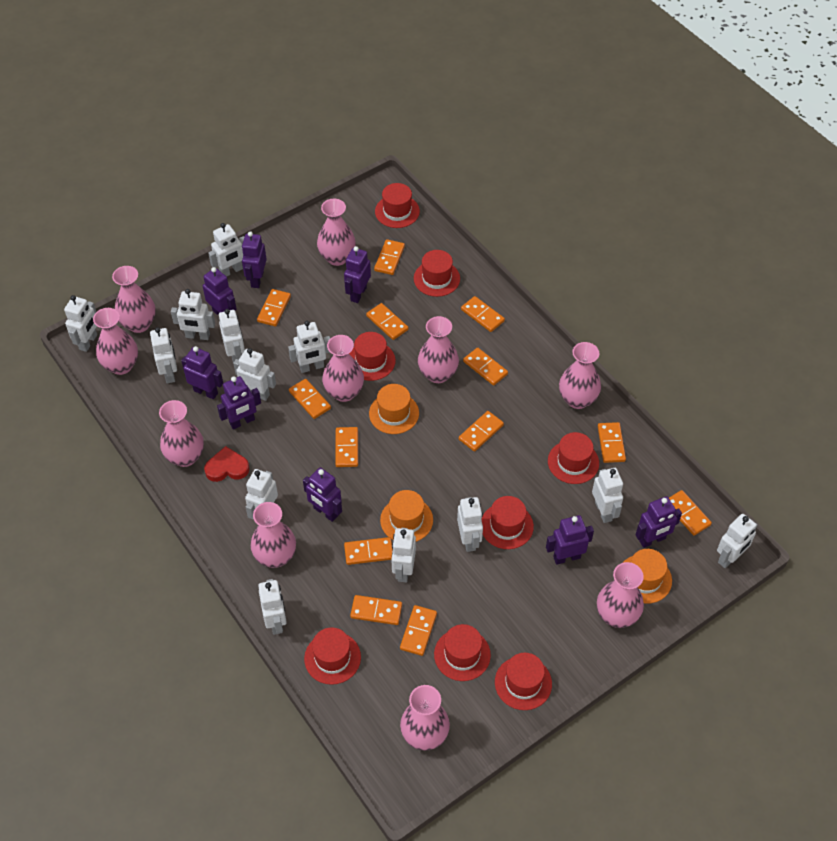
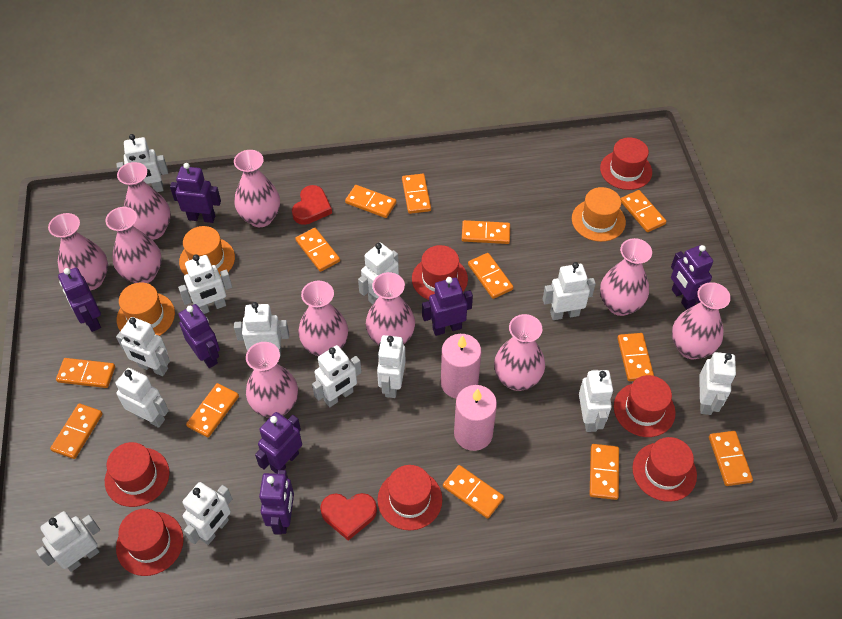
pink candle: none = 0 -> [441,334,481,399] [454,385,497,451] = 2
purple robot: [181,346,223,399] [203,267,237,315] [217,376,261,429] [242,231,267,288] [303,467,342,522] [344,246,371,303] [546,515,594,565] [636,496,682,548] = 8 -> [58,267,101,332] [170,163,221,223] [178,304,220,368] [255,412,302,474] [259,470,294,535] [422,277,473,336] [671,245,713,310] = 7
red hat: [304,627,361,685] [349,332,396,381] [375,183,420,228] [414,250,460,297] [434,624,491,681] [482,496,534,549] [495,653,552,710] [548,432,599,484] = 8 -> [105,442,170,507] [116,509,184,576] [377,465,442,530] [412,245,468,300] [600,137,652,190] [614,375,676,437] [632,437,697,502] = 7
red heart: [204,446,250,482] = 1 -> [292,185,332,225] [320,493,377,541] = 2

